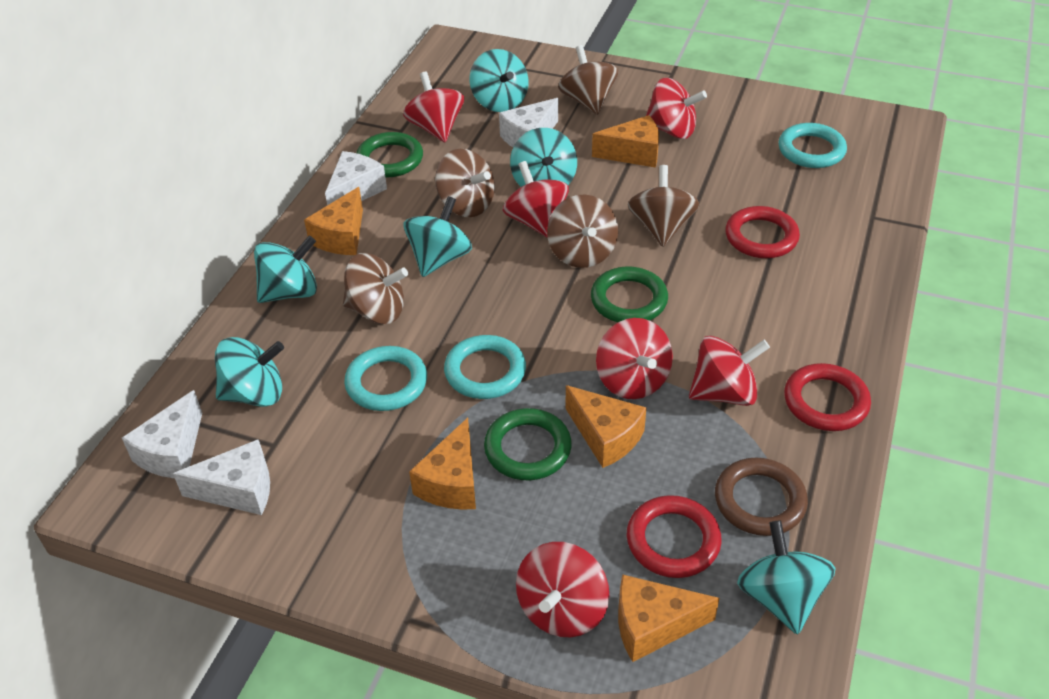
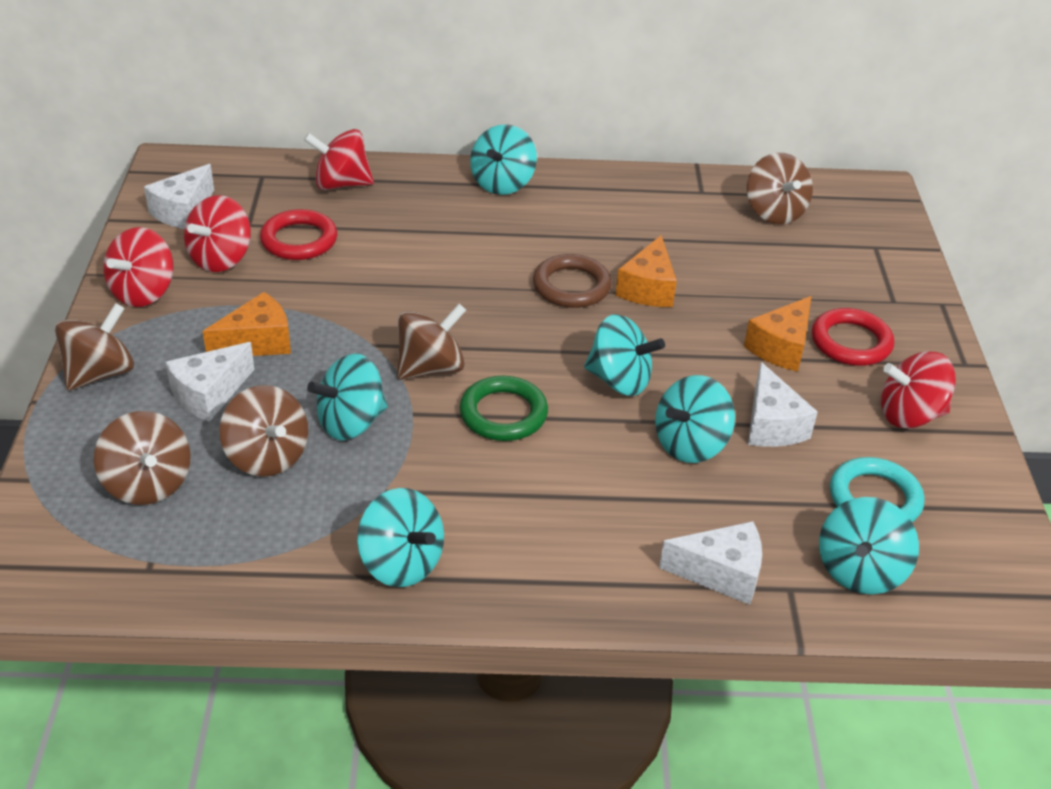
green ring: [357,132,423,178] [484,408,572,480] [591,266,668,322] = 3 -> [459,376,548,441] = 1
orange cheese: [304,187,363,255] [409,418,476,510] [566,385,647,468] [592,115,659,168] [618,574,720,662] = 5 -> [203,292,291,356] [615,235,677,307] [744,296,811,372] = 3
red ring: [627,495,722,578] [725,206,800,258] [784,363,871,431] = 3 -> [260,209,337,260] [812,308,894,366] = 2
red spinning top: [403,72,464,142] [502,161,569,237] [516,542,609,637] [596,318,673,399] [646,78,707,139] [689,336,770,406] = 6 -> [103,227,173,307] [184,195,251,272] [304,129,374,190] [881,351,956,429] = 4
turquoise ring: [344,346,427,411] [444,335,526,399] [778,123,847,168] = 3 -> [830,457,924,522] = 1

